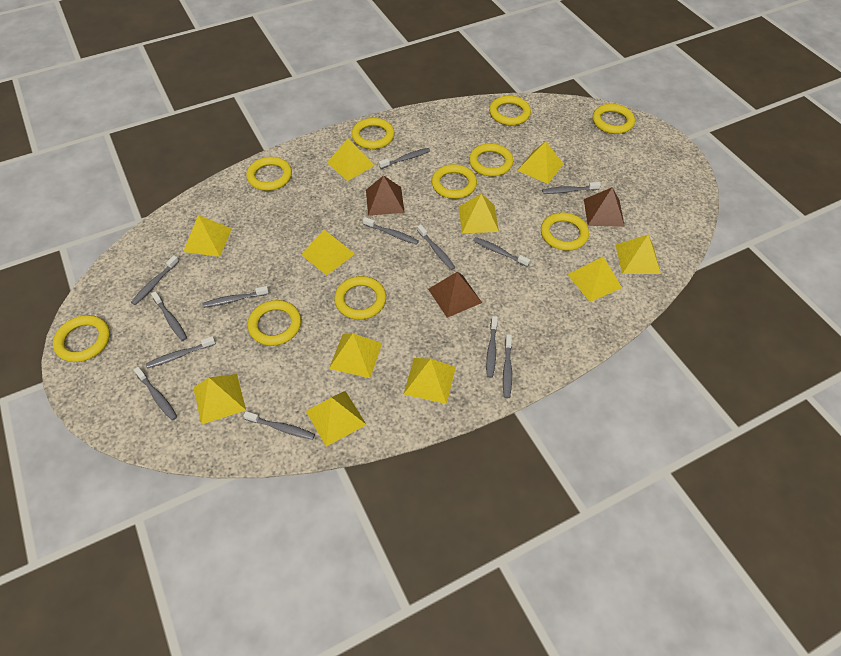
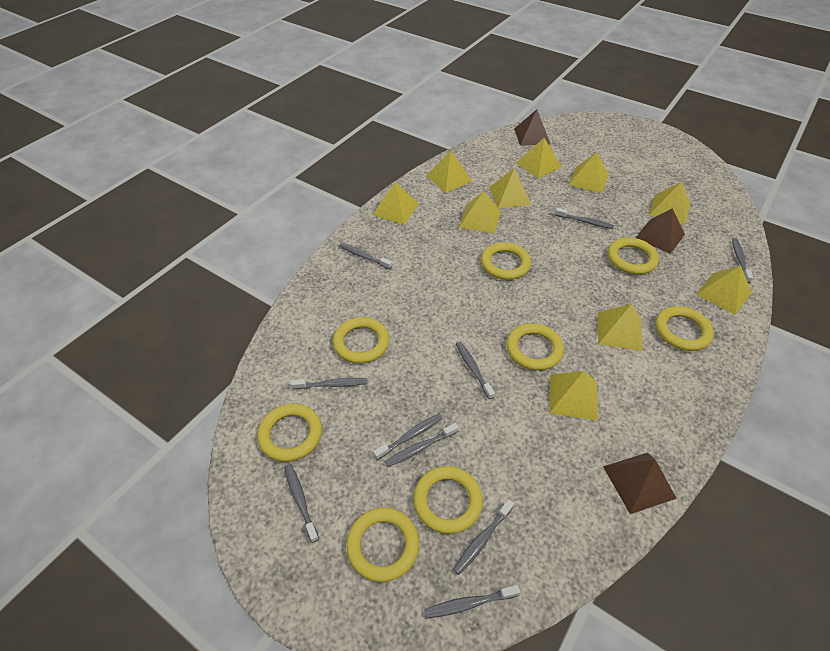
grey toothbrush: [131,255,179,305] [134,367,177,420] [146,336,216,369] [151,291,187,341] [202,286,269,308] [243,411,315,440] [363,217,419,245] [379,148,430,169] [417,225,455,270] [473,237,530,267] [486,316,498,378] [503,334,512,398] [542,182,601,194] = 13 -> [284,464,319,543] [291,378,367,389] [339,243,392,269] [373,414,443,460] [385,423,459,467] [424,585,520,619] [453,500,514,575] [456,342,495,400] [555,208,614,229] [732,238,753,283] = 10
yellow pyramid: [183,215,232,257] [193,374,246,425] [301,230,355,275] [306,391,367,446] [327,138,375,181] [329,333,382,378] [404,358,456,404] [459,194,499,233] [517,141,563,184] [567,257,622,302] [616,234,661,274] = 11 -> [373,182,419,225] [426,151,472,193] [459,191,501,234] [489,168,531,208] [516,138,562,179] [549,371,598,421] [568,152,609,193] [598,304,643,351] [649,182,690,225] [696,266,752,315] = 10
yellow ring: [53,315,110,362] [246,157,292,191] [247,300,301,346] [334,276,386,320] [352,118,395,149] [432,164,477,199] [469,143,513,176] [489,96,531,126] [541,212,589,251] [592,104,635,134] = 10 -> [258,404,322,462] [333,317,389,364] [346,508,419,582] [413,466,483,534] [481,242,531,280] [506,323,564,371] [608,238,659,274] [655,306,714,351] = 8

